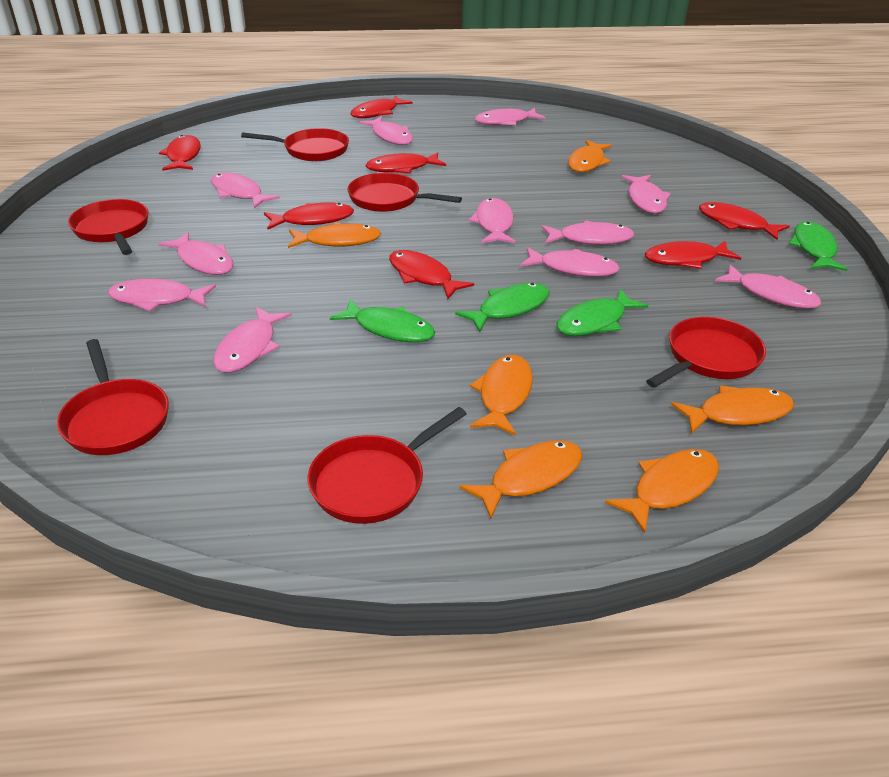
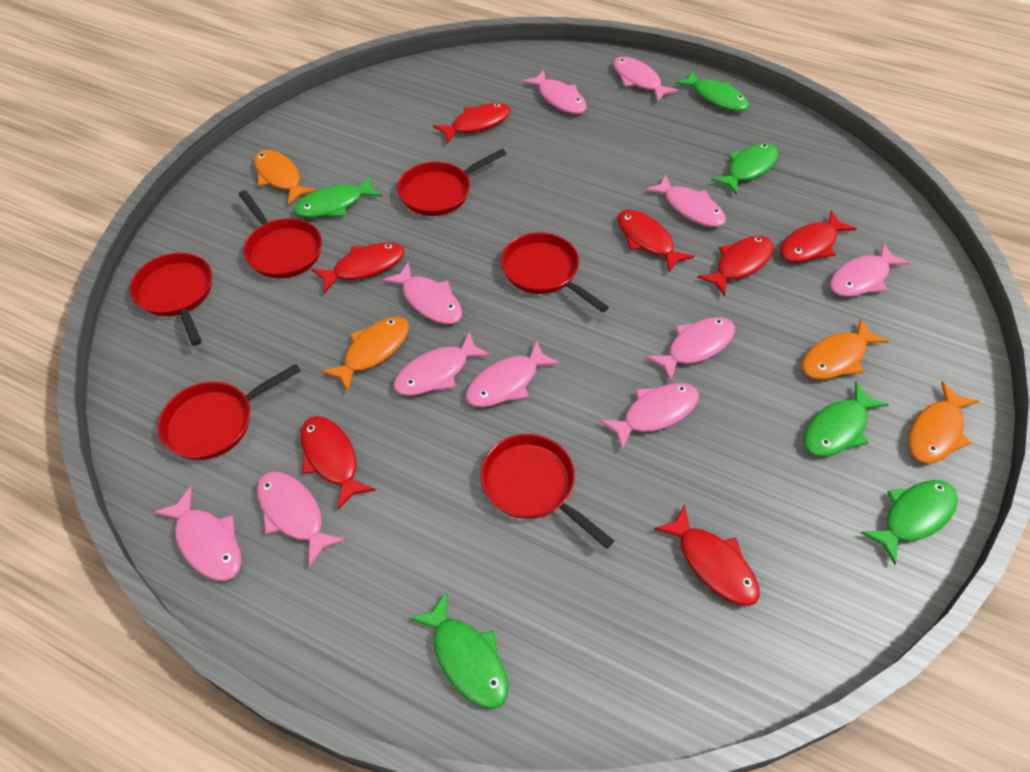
green fish: [330,299,435,342] [455,283,550,332] [557,289,648,336] [789,221,848,271] = 4 -> [294,176,382,218] [409,591,508,709] [675,70,749,111] [711,143,778,195] [804,381,889,457] [860,480,958,565] = 6
orange fish: [288,222,381,248] [460,440,582,519] [470,355,533,436] [568,140,612,172] [605,449,719,533] [671,386,794,434] = 6 -> [254,150,316,205] [321,317,409,391] [802,318,889,380] [908,381,979,464] = 4

